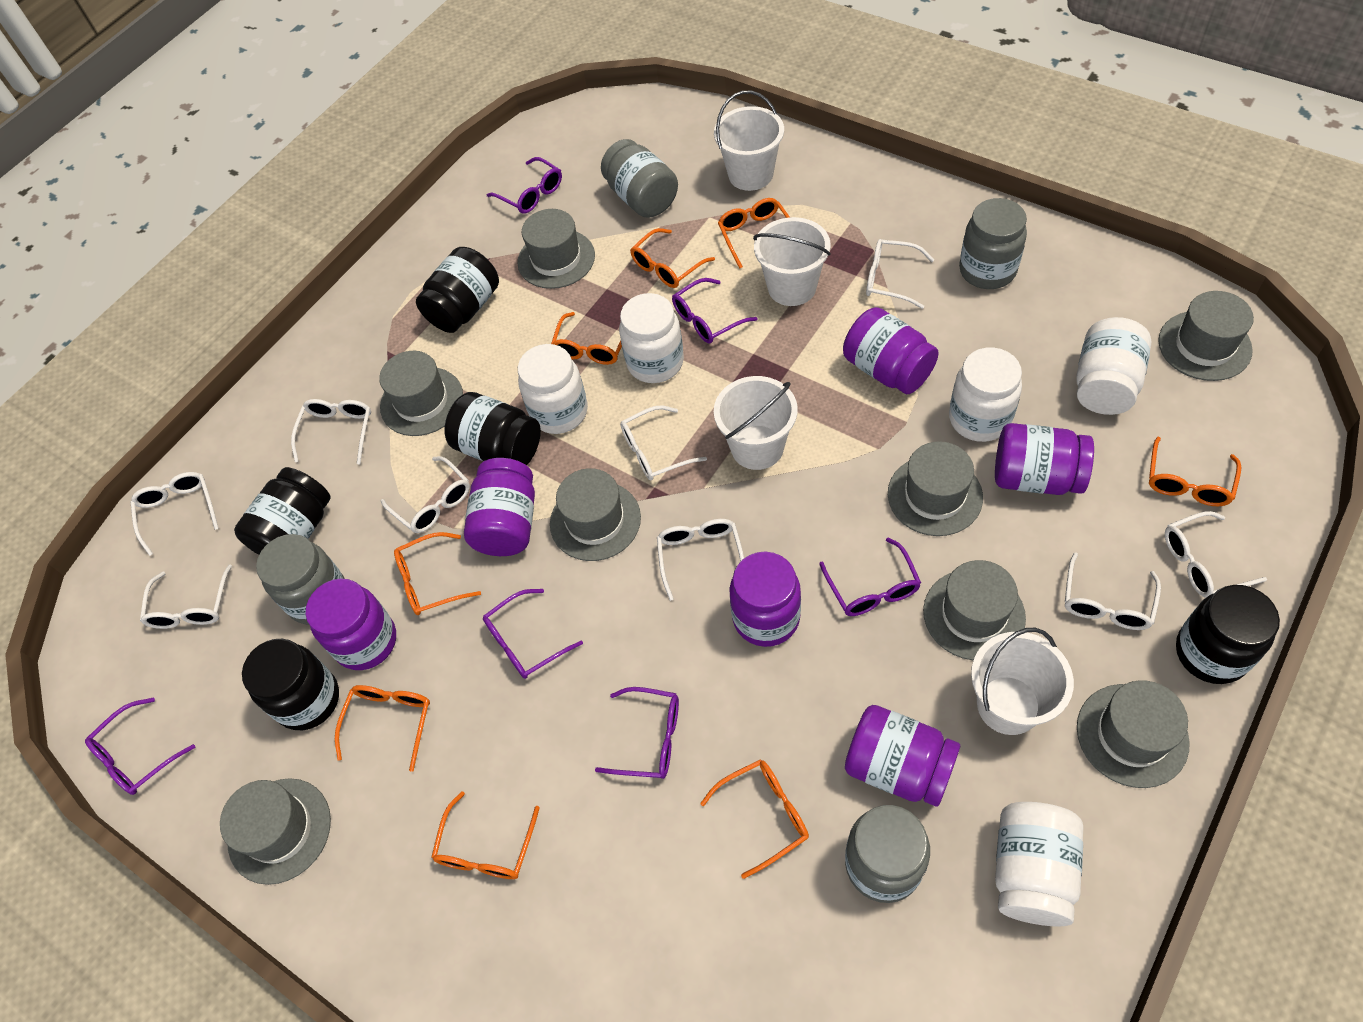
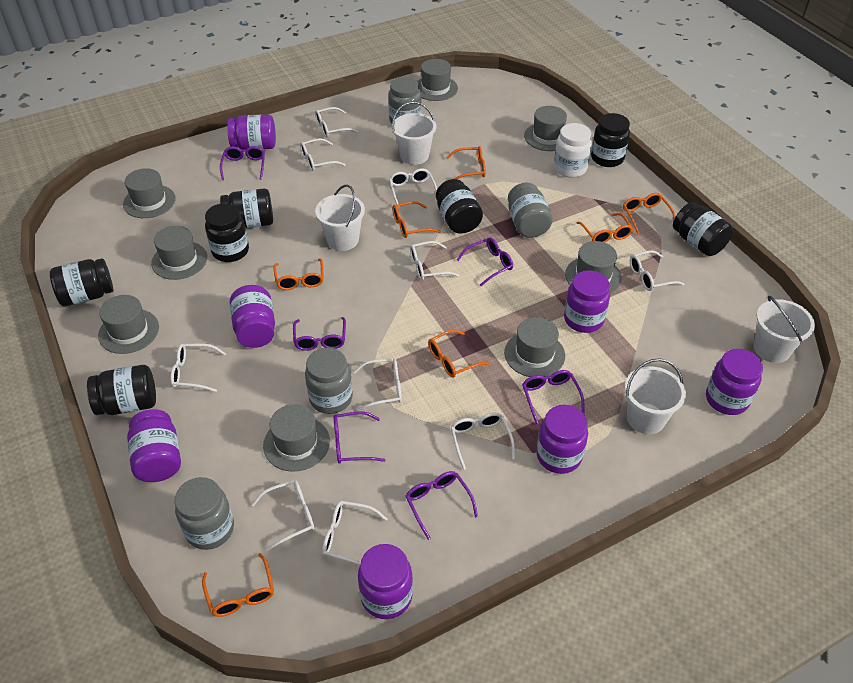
black jar: [234,467,331,555] [242,639,339,730] [416,247,499,333] [444,392,541,465] [1176,585,1280,684] = 5 -> [50,258,113,306] [87,365,156,415] [205,203,249,262] [220,189,273,228] [436,179,483,234] [591,113,630,167] [673,202,733,256] = 7
orange glasses: [335,685,430,772] [394,532,481,615] [431,791,540,879] [551,312,622,365] [630,228,715,288] [700,760,809,879] [718,198,789,269] [1149,437,1241,506] = 8 -> [202,553,274,617] [273,258,324,290] [392,201,441,238] [428,329,489,378] [446,146,486,179] [577,213,633,243] [623,193,675,234] = 7
purple jar: [306,579,396,670] [464,458,535,556] [729,552,801,647] [843,307,939,394] [845,705,960,807] [995,423,1094,495] = 6 -> [127,409,181,482] [227,115,276,150] [230,285,275,348] [358,544,413,619] [536,405,588,474] [564,270,610,333] [706,349,763,415] = 7
white glasses: [131,472,219,556] [140,564,232,629] [291,399,371,464] [381,456,470,533] [620,405,707,481] [657,519,744,601] [866,239,934,309] [1065,552,1161,630] [1165,511,1267,598] = 9 -> [170,344,226,392] [251,480,314,551] [300,138,346,171] [315,107,358,138] [322,501,387,565] [353,358,402,411] [389,168,437,208] [410,241,459,280] [451,412,515,470] [630,250,684,291] = 10
white jar: [518,344,588,434] [619,293,684,383] [949,348,1022,442] [995,802,1083,927] [1076,317,1151,415] = 5 -> [554,123,592,178] = 1

